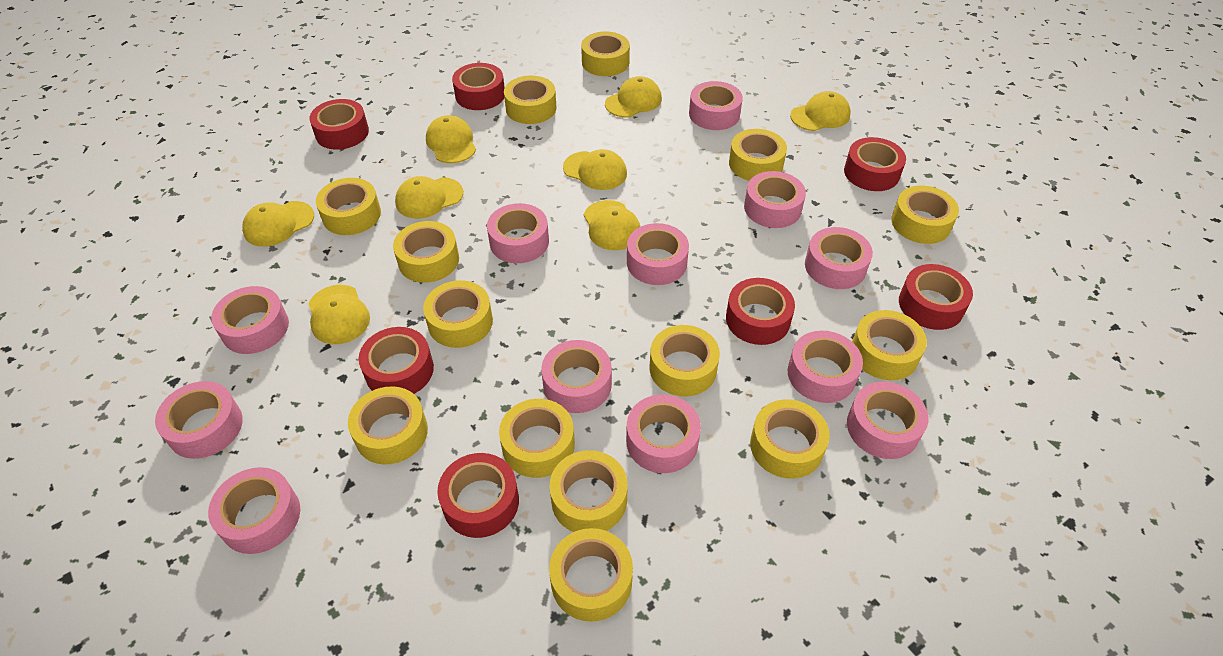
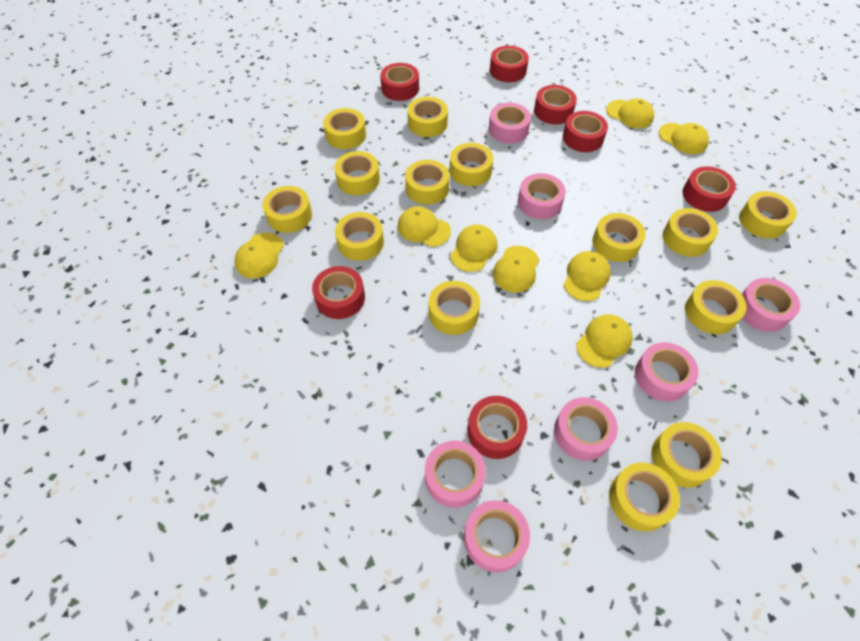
pink tape: [155,381,243,459] [208,467,300,554] [211,286,289,354] [487,203,549,263] [541,340,612,413] [626,395,701,473] [627,223,689,285] [689,81,743,130] [744,171,806,228] [788,331,863,403] [805,227,873,289] [847,382,929,459] = 12 -> [425,441,486,508] [464,500,530,572] [489,103,531,143] [518,173,566,219] [554,397,618,461] [635,342,699,401] [741,278,800,332] = 7

